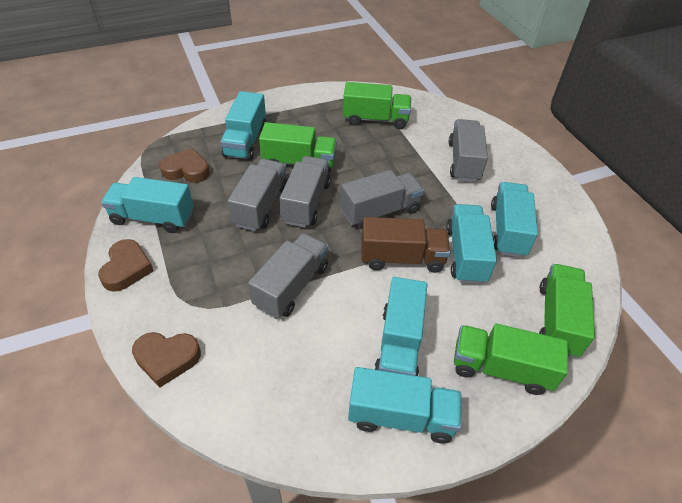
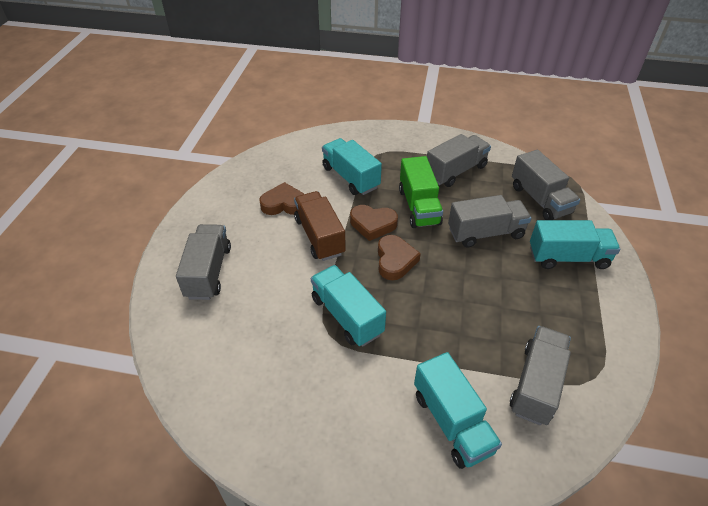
green truck: [259,122,337,174] [343,82,411,129] [454,324,568,395] [539,264,595,358] = 4 -> [399,156,443,228] = 1
turquoise truck: [101,177,194,233] [220,91,266,161] [348,367,461,444] [374,277,427,376] [446,204,497,284] [491,182,538,258] = 6 -> [311,265,386,347] [322,138,382,195] [414,352,502,469] [530,220,620,269] = 4

